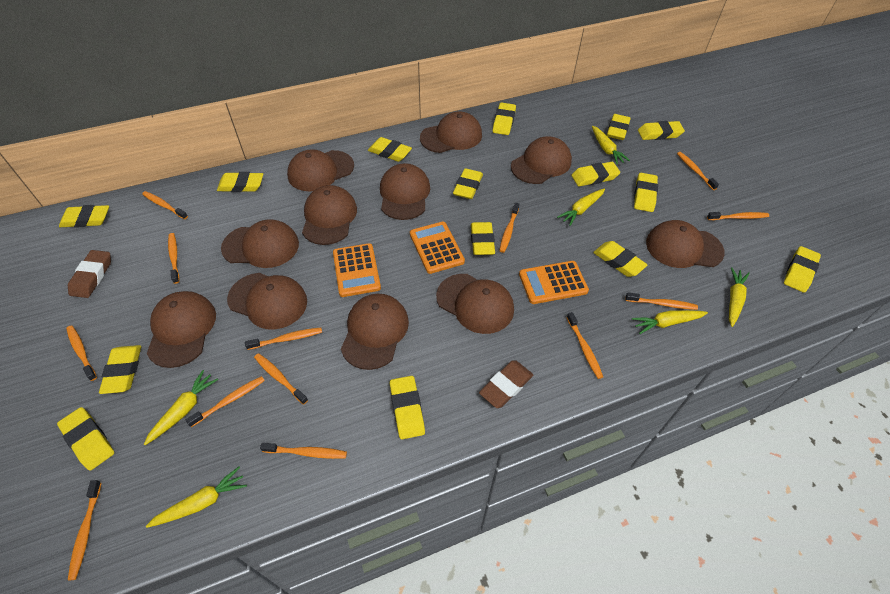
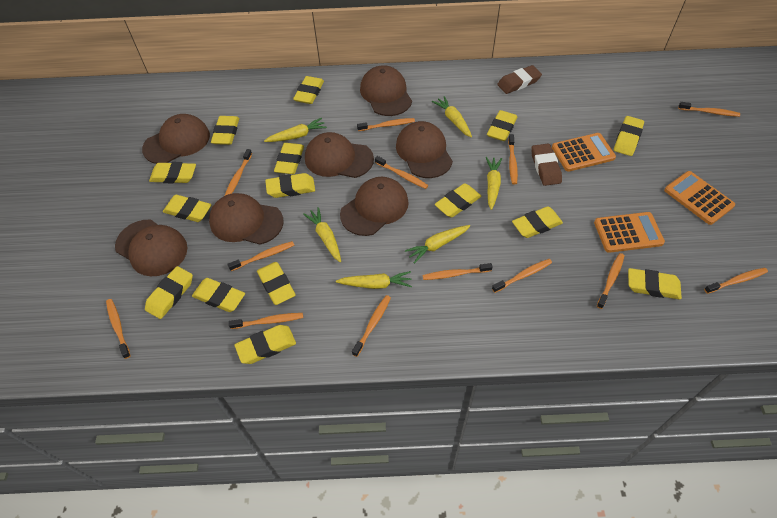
brown cap: [147,291,216,368] [221,219,299,268] [227,273,307,330] [287,149,354,191] [302,185,357,245] [341,294,409,370] [380,163,430,220] [420,111,482,153] [436,274,514,334] [511,136,572,184] [646,220,725,268] = 11 -> [115,220,187,276] [142,114,210,164] [209,193,284,245] [305,132,374,178] [340,177,409,236] [360,65,412,116] [396,121,453,178] = 7

